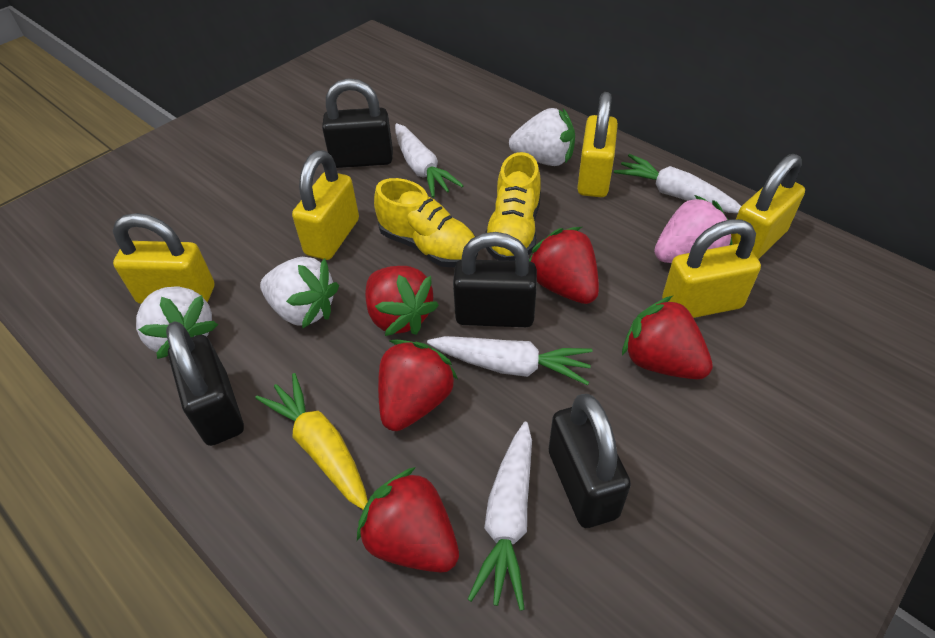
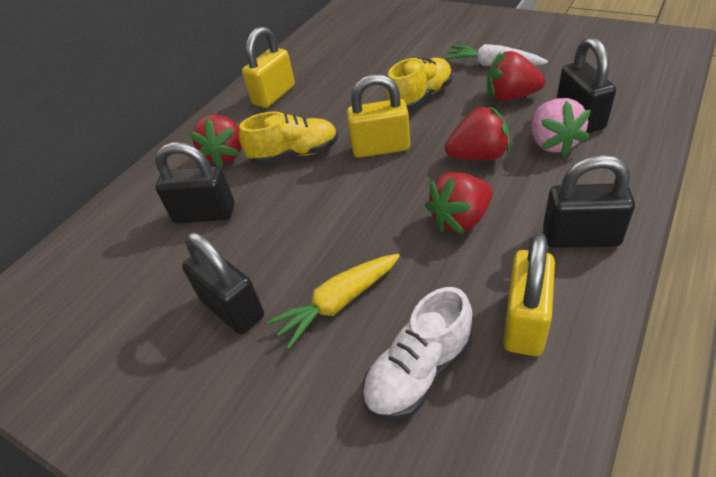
red strawberry: [357,467,459,572] [365,266,439,336] [378,340,458,431] [529,227,599,304] [622,296,713,379] = 5 -> [189,115,242,167] [425,172,493,234] [445,105,510,161] [487,51,545,101] = 4
white carrot: [395,123,464,198] [427,336,592,385] [468,422,532,611] [614,154,741,213] = 4 -> [445,44,548,66] = 1
white shoe: none = 0 -> [362,287,472,420] = 1
white strawberry: [136,286,218,359] [260,257,339,329] [509,108,575,166] = 3 -> none = 0
yellow padlock: [113,213,214,304] [292,150,359,260] [577,92,618,197] [662,219,761,318] [731,154,805,259] = 5 -> [242,27,295,108] [347,74,410,158] [503,233,555,356] = 3

